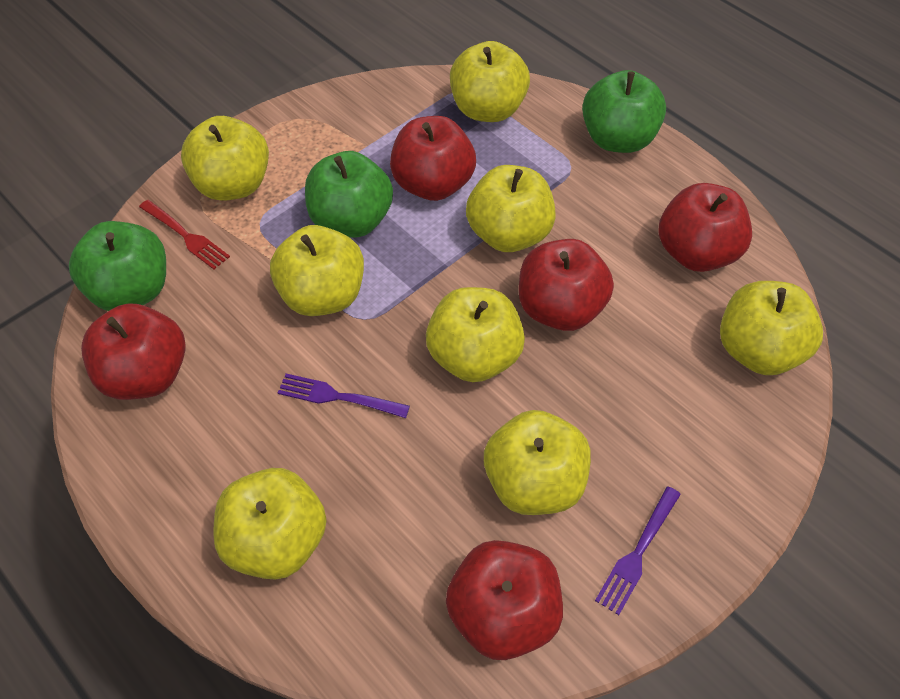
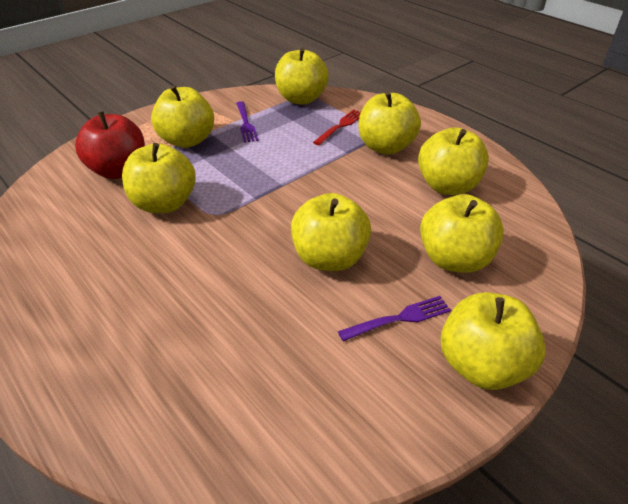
green apple: [69,221,166,311] [305,151,393,238] [582,70,666,153] = 3 -> none = 0
red apple: [81,303,186,400] [390,116,476,201] [446,540,563,660] [519,239,614,331] [658,183,752,272] = 5 -> [75,111,145,179] = 1

